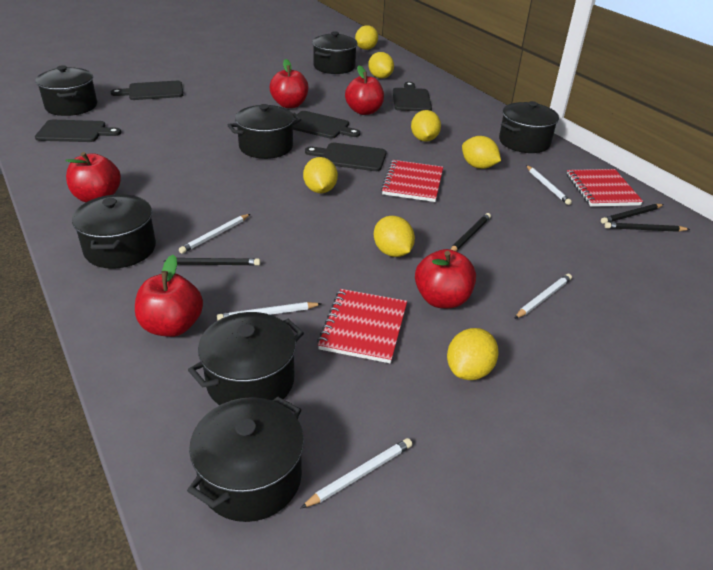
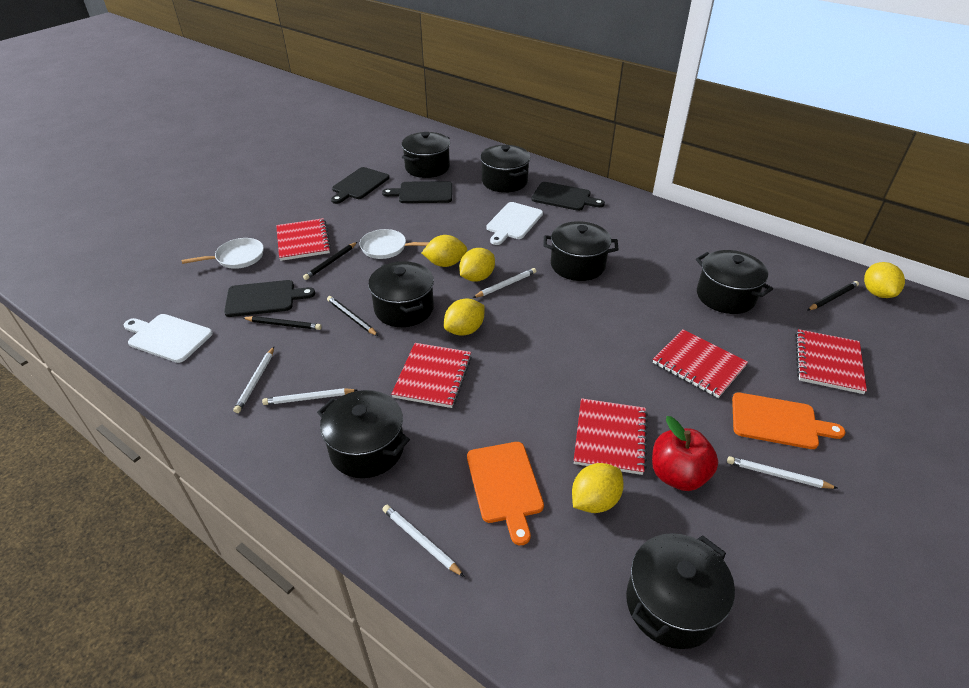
black cutting board: [35,120,121,142] [111,81,183,100] [293,111,360,139] [305,143,386,171] [393,82,432,111] = 5 -> [224,280,315,317] [331,167,389,204] [382,181,452,203] [531,182,605,211] = 4
orange cutting board: none = 0 -> [467,442,544,545] [732,392,845,449] = 2
red apple: [65,152,121,202] [135,255,203,337] [270,59,308,108] [345,65,384,115] [415,249,476,308] = 5 -> [652,416,718,491] = 1
red notebook: [317,289,407,363] [381,160,443,202] [567,169,643,207] = 3 -> [276,218,331,261] [391,343,472,408] [574,398,648,475] [653,329,748,398] [795,329,867,394] = 5
white cutting board: none = 0 -> [124,314,213,363] [486,202,543,245] = 2
white pan: none = 0 -> [182,238,264,269] [359,229,429,259] = 2
yellow lemon: [303,157,338,193] [355,25,378,50] [368,52,394,78] [374,216,415,257] [411,110,441,142] [447,328,499,380] [462,136,501,169] = 7 -> [422,235,467,267] [444,298,485,336] [459,248,495,282] [572,463,624,513] [864,262,905,298] = 5

